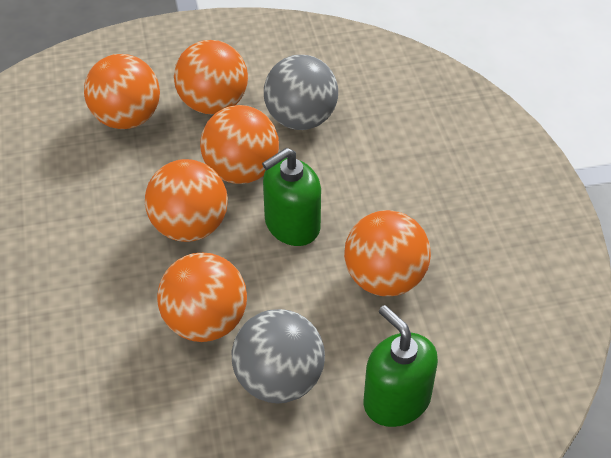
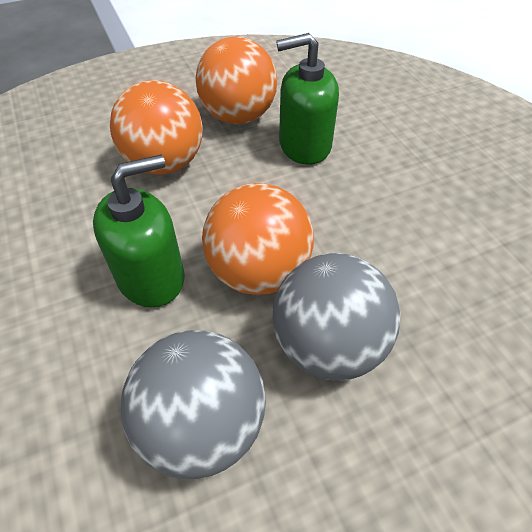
orange ball: [84,54,160,129] [145,159,228,242] [157,253,247,342] [174,40,248,114] [200,105,279,184] [344,210,431,296] = 6 -> [110,80,203,175] [195,36,277,124] [202,183,314,295] = 3

